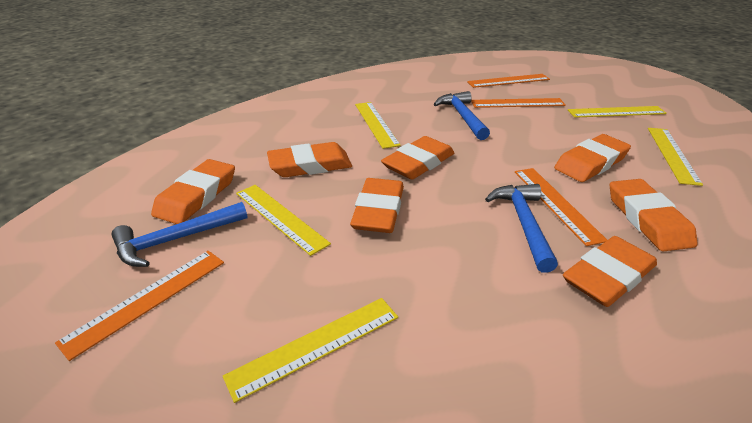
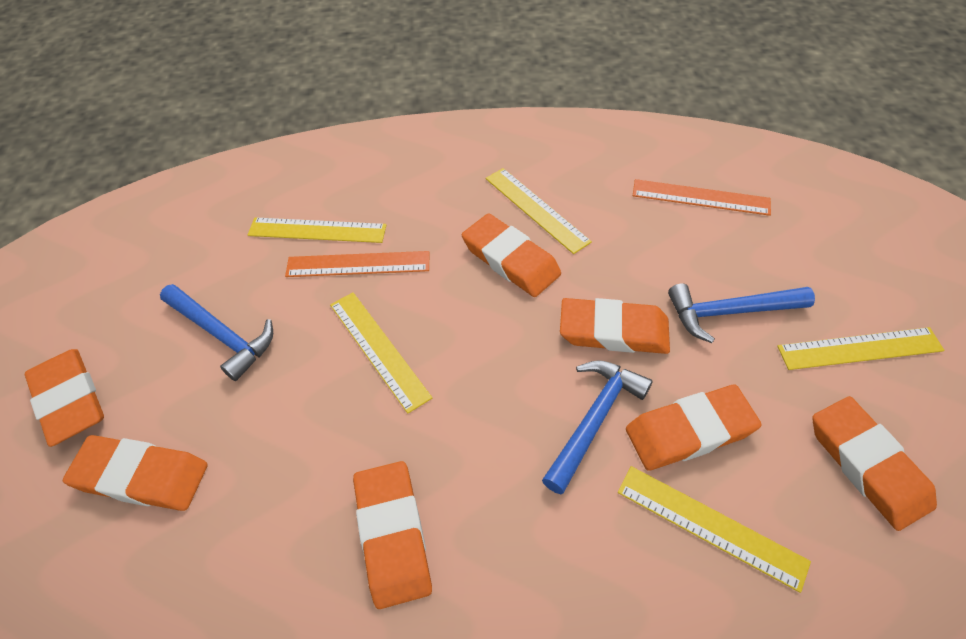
orange ruler: [55,251,224,361] [467,74,550,88] [471,98,566,108] [515,168,607,246] = 4 -> [285,251,429,277] [633,179,771,216] = 2

